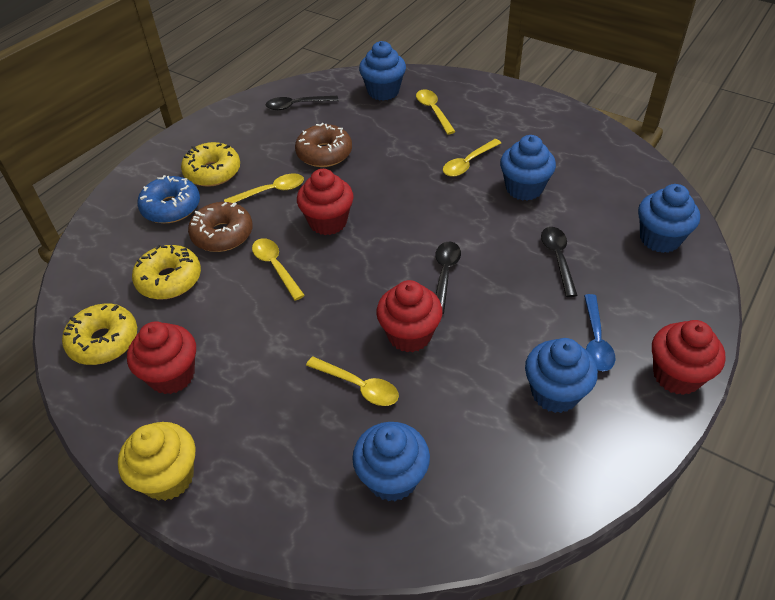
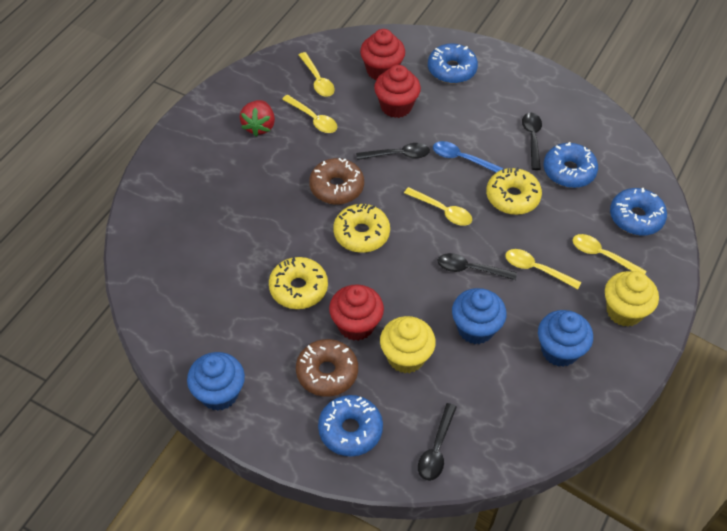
black spoon: [266,96,338,110] [435,242,461,314] [541,227,578,297] = 3 -> [356,143,430,160] [418,403,457,481] [438,253,517,280] [522,113,542,170] = 4
blue cupcake: [352,422,430,502] [359,41,406,101] [500,135,556,201] [525,338,598,413] [638,184,700,253] = 5 -> [187,352,245,411] [452,288,506,344] [538,310,593,367] = 3
blue donut: [137,175,200,223] = 1 -> [318,395,383,456] [428,43,478,84] [543,142,598,188] [610,188,667,236] = 4
red cupcake: [127,321,196,394] [297,169,354,235] [376,280,443,352] [652,320,726,395] = 4 -> [329,284,384,341] [360,29,405,80] [374,65,421,118] = 3
red strawberry: none = 0 -> [240,100,275,136] = 1
yellow cupcake: [118,422,196,501] = 1 -> [380,316,436,373] [605,271,659,327] = 2

